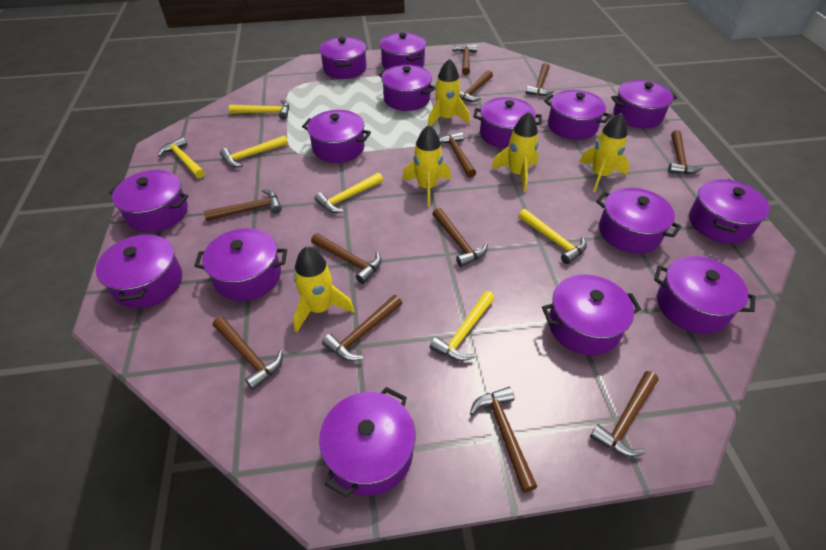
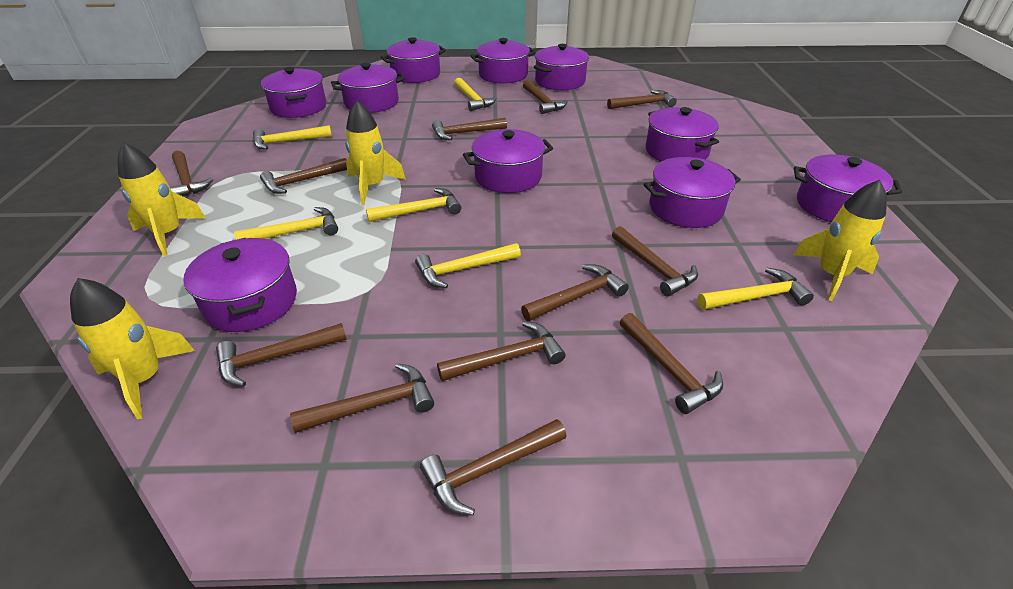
purple pot: [96,232,182,308] [109,170,189,233] [194,228,287,301] [302,110,371,163] [319,37,366,79] [319,387,415,498] [379,65,435,111] [380,33,426,69] [473,97,542,148] [542,274,641,355] [544,90,612,140] [596,188,682,253] [611,80,678,129] [654,256,756,334] [689,179,770,244] = 15 -> [183,238,297,332] [261,67,326,118] [331,63,405,113] [381,37,446,83] [463,129,553,193] [471,38,536,84] [534,44,589,90] [644,157,741,228] [646,107,719,162] [794,155,902,223] = 10
yellow rocket: [293,246,354,333] [402,125,451,206] [428,58,470,126] [491,112,539,192] [579,113,630,192] = 5 -> [70,278,195,420] [118,143,206,257] [345,101,406,205] [794,180,887,301] = 4

